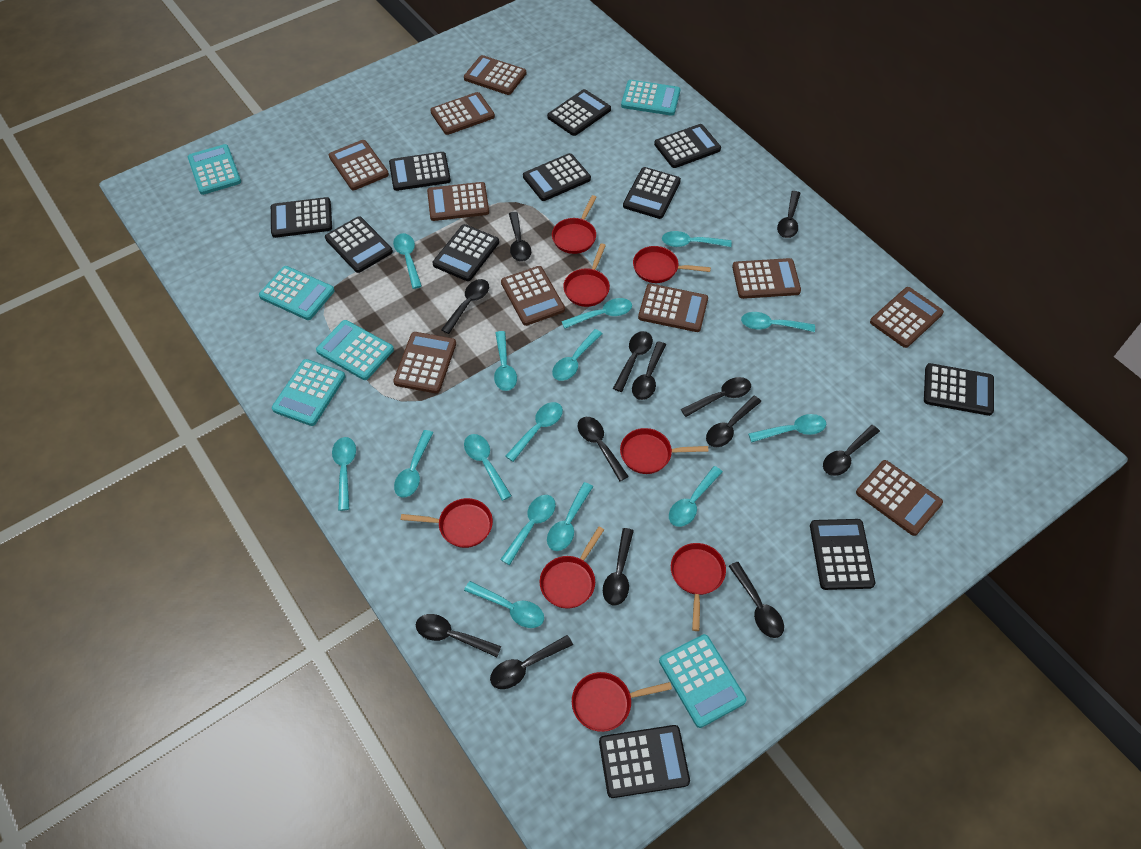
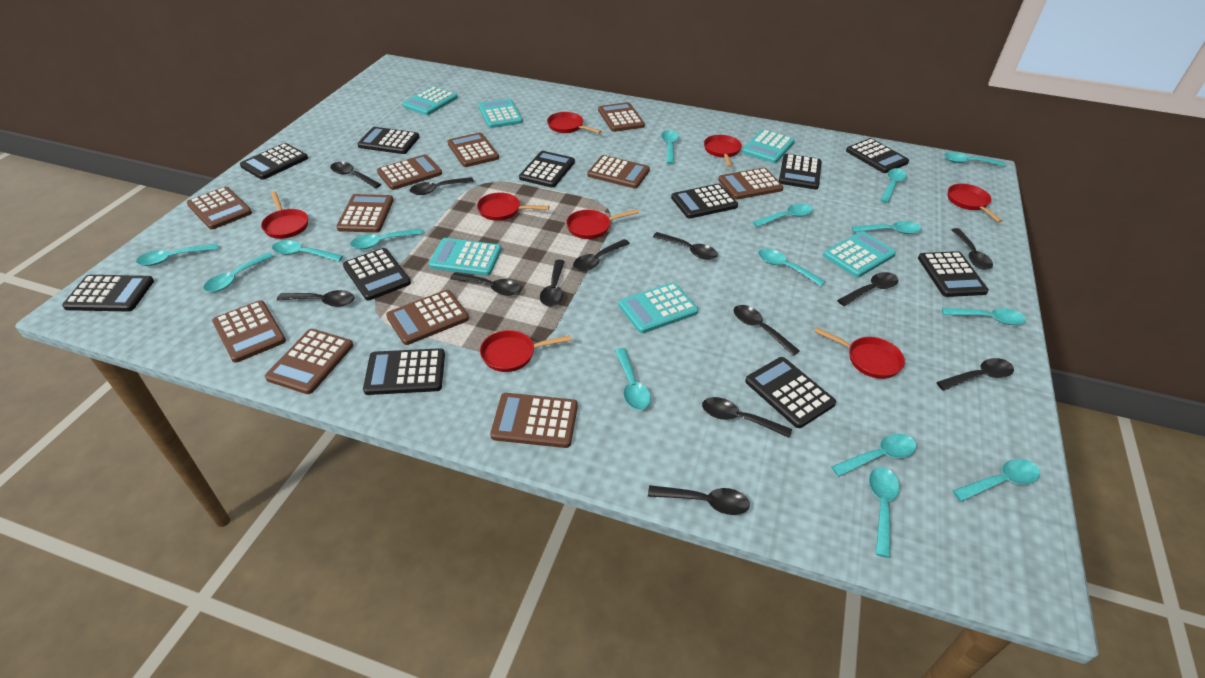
brown calculator: [329,140,389,190] [393,332,456,393] [427,182,489,221] [430,92,495,135] [464,55,526,95] [501,266,565,326] [638,284,708,332] [732,258,801,299] [856,460,943,536] [870,287,944,348] = 10 -> [187,187,252,230] [212,300,286,363] [265,329,353,394] [336,194,394,233] [377,154,442,190] [386,290,469,345] [447,133,499,167] [490,393,578,448] [587,155,650,188] [598,102,645,132] [718,168,783,200] = 11

